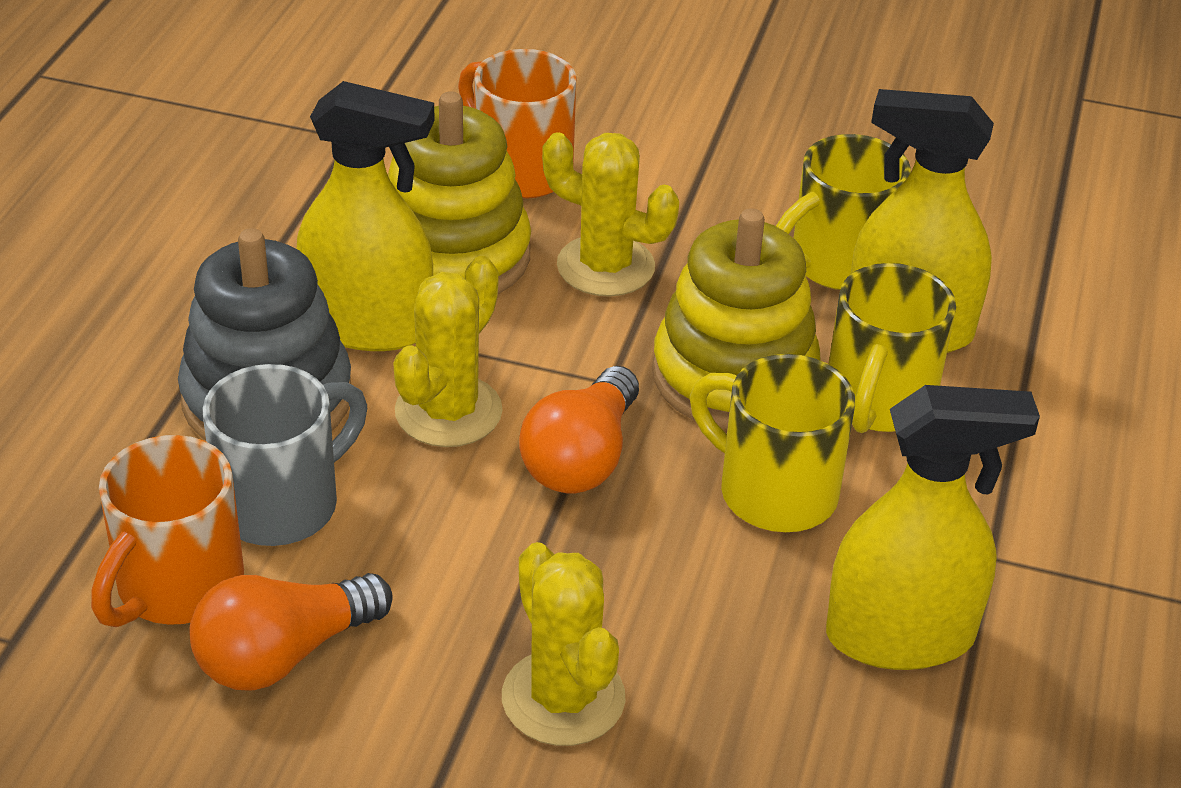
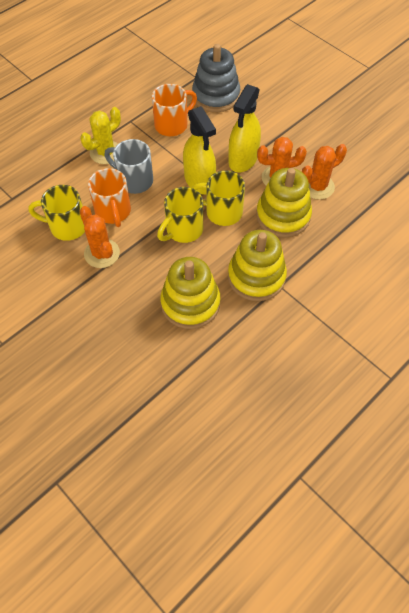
orange cactus: none = 0 -> [80,206,120,268] [257,137,307,186] [302,144,347,200] = 3
orange light bulb: [189,573,393,691] [519,366,639,494] = 2 -> none = 0
yellow cactus: [393,256,503,447] [502,542,626,746] [542,132,679,297] = 3 -> [80,107,121,164] = 1
yellow spray bottle: [297,81,435,351] [826,385,1040,670] [851,89,994,353] = 3 -> [183,106,216,195] [229,84,261,172] = 2
yellow stacking toy: [388,91,531,294] [652,208,821,429] = 2 -> [160,257,221,329] [228,230,287,301] [256,168,312,238] = 3

